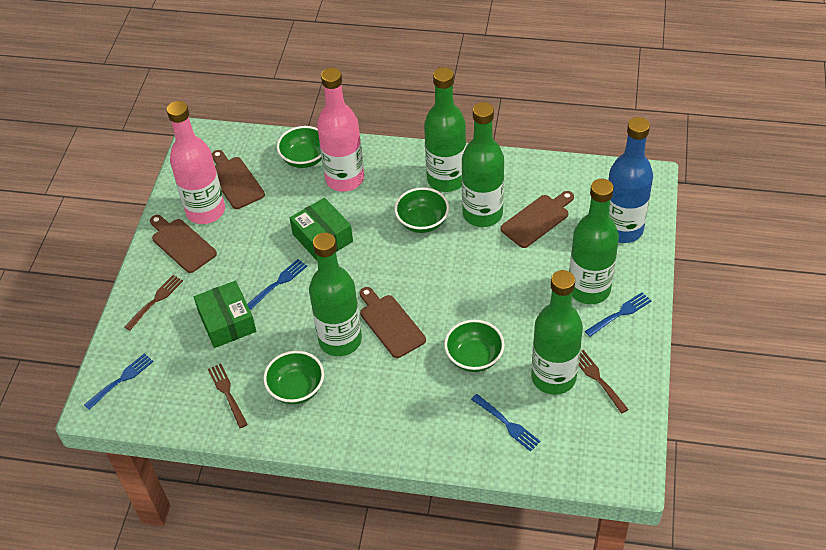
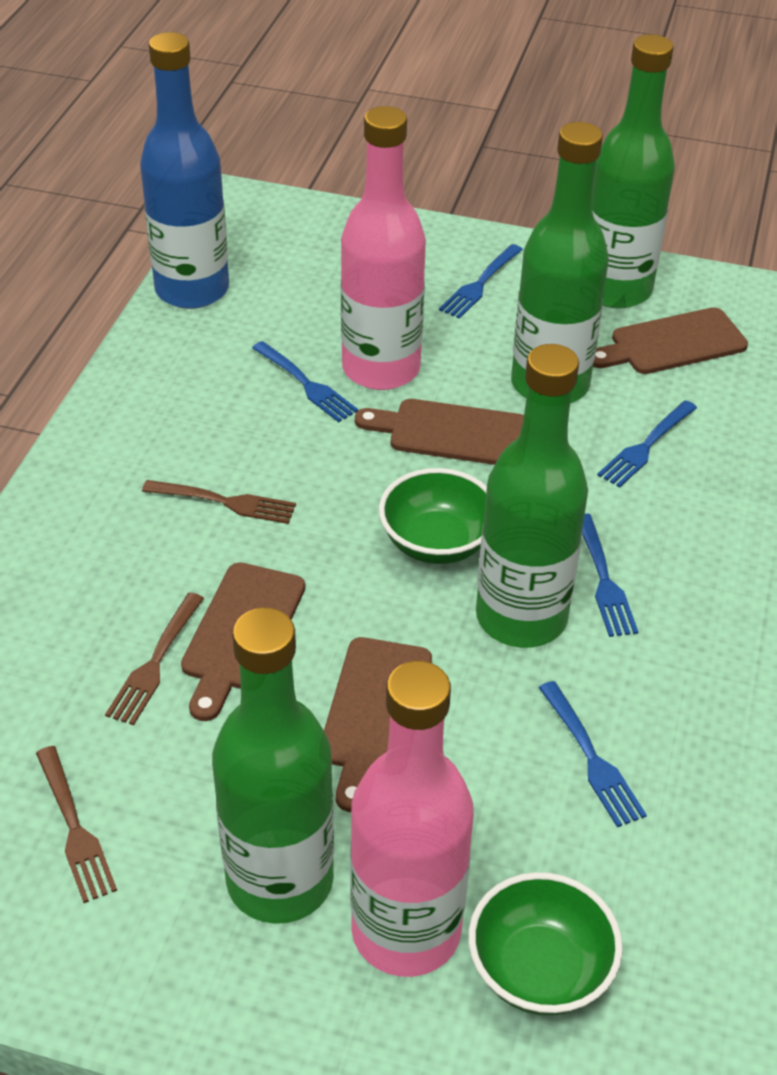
blue fork: [84,353,154,410] [247,259,307,310] [471,394,541,452] [585,292,651,337] = 4 -> [252,341,358,422] [439,244,523,319] [538,681,647,827] [582,513,638,637] [598,400,697,487] = 5
green bottle: [309,233,362,356] [424,67,466,192] [462,102,504,227] [531,270,583,395] [569,179,619,304] = 5 -> [212,607,334,924] [476,344,588,648] [511,122,609,403] [592,34,675,308] = 4
green bowl: [263,351,324,404] [277,126,322,168] [394,187,449,233] [444,320,505,372] = 4 -> [379,468,487,564] [468,872,623,1016] = 2
green box: [194,281,256,348] [290,198,353,261] = 2 -> none = 0

